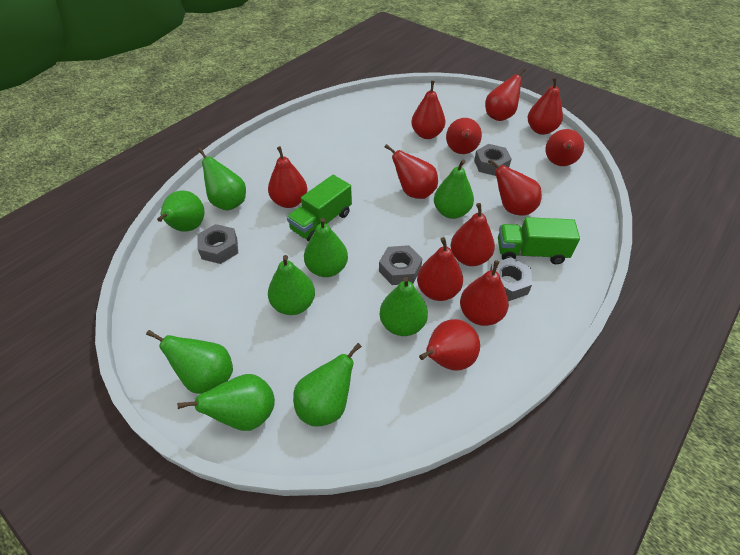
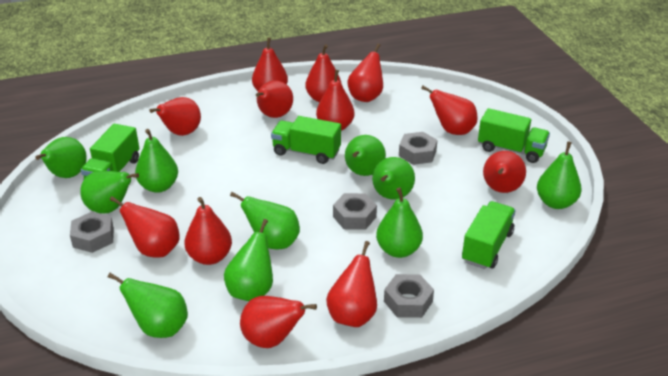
green pear: [146,330,233,394] [157,190,205,232] [177,374,275,431] [198,148,246,211] [268,255,315,315] [293,343,362,426] [304,218,348,277] [380,277,428,336] [434,159,474,219] = 9 -> [35,137,87,178] [80,171,139,214] [108,273,188,338] [135,129,178,193] [224,219,273,301] [230,192,300,249] [345,135,386,176] [372,157,415,200] [376,187,423,258] [537,141,582,209] = 10
green truck: [287,175,352,241] [498,217,580,264] = 2 -> [81,124,140,178] [271,116,341,164] [462,201,516,269] [478,108,550,163] = 4

